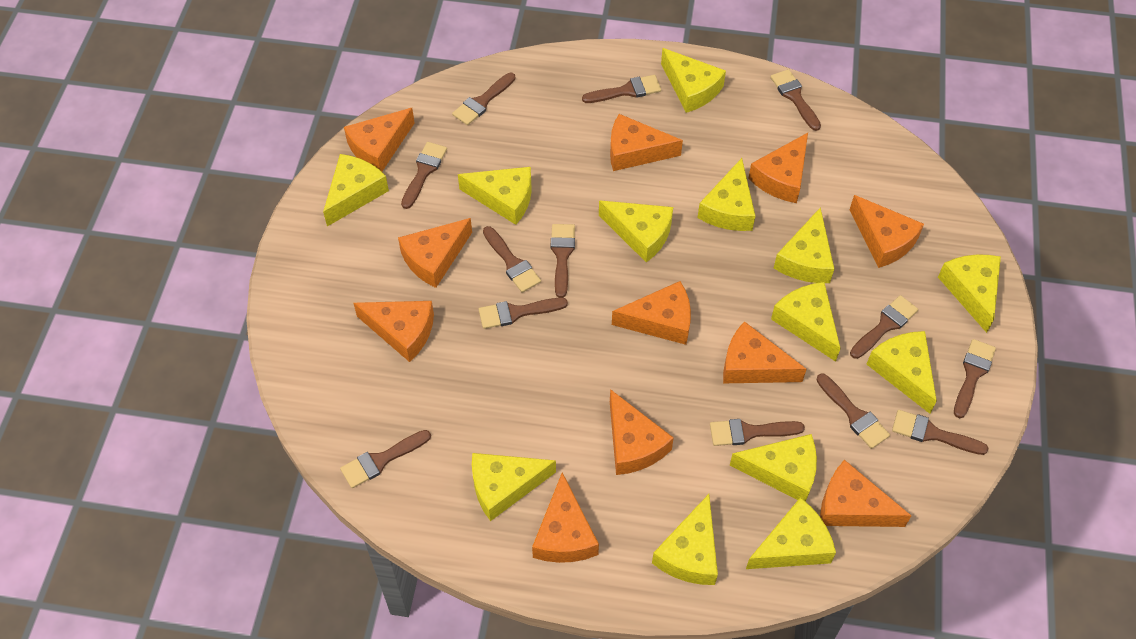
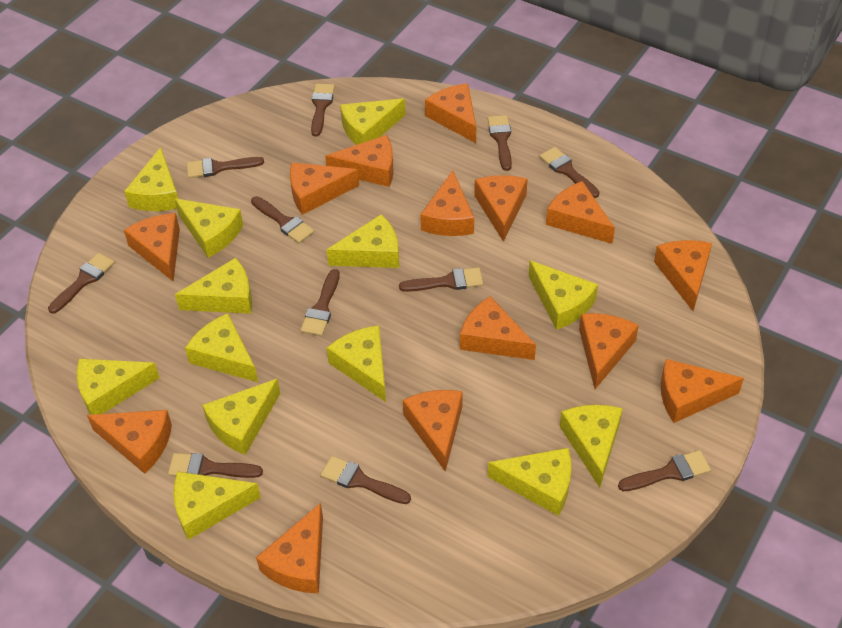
brown brush: [340,430,431,488] [401,142,447,209] [452,73,516,125] [479,298,568,329] [483,226,541,293] [551,224,575,298] [582,75,661,103] [710,419,805,446] [770,69,821,131] [816,373,890,449] [850,295,918,359] [892,410,988,455] [954,339,996,418] = 13 -> [48,253,115,314] [168,453,263,478] [187,157,264,178] [251,196,314,243] [300,269,340,336] [311,84,335,136] [320,456,411,504] [399,267,483,292] [488,115,512,171] [540,147,600,198] [618,450,711,491] = 11
orange cheese: [344,108,415,172] [354,301,434,362] [398,218,472,288] [532,472,599,563] [610,114,683,171] [610,389,674,475] [612,281,691,345] [723,321,807,383] [748,133,808,203] [820,460,911,527] [850,195,924,268] = 11 -> [87,410,172,474] [124,213,180,282] [256,503,323,593] [290,163,359,215] [325,135,394,187] [403,390,463,472] [420,170,474,236] [425,83,476,143] [460,296,536,360] [474,175,528,242] [546,181,615,244] [579,313,639,389] [654,240,712,311] [661,359,744,423] = 14

